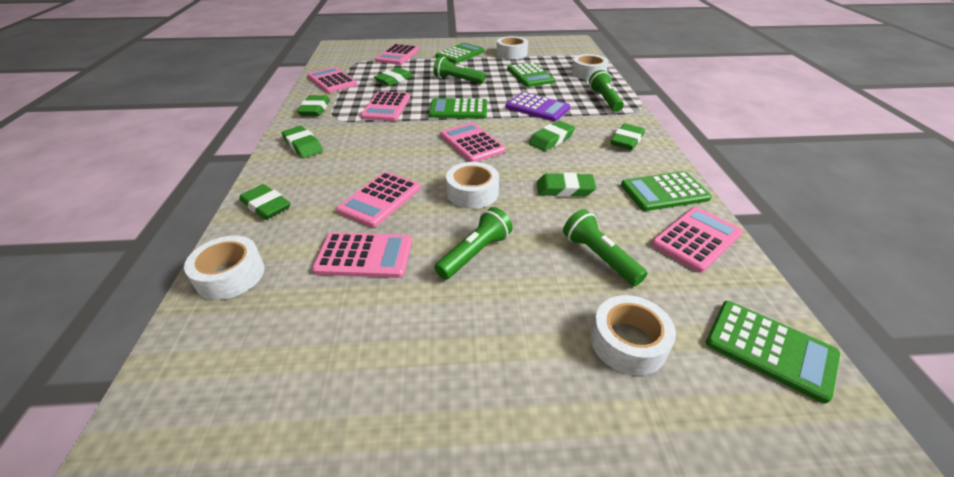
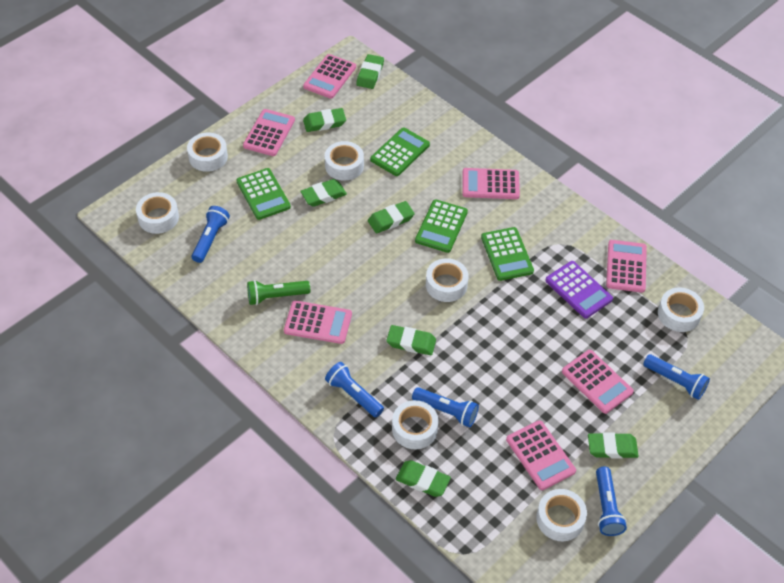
blue flashlight: none = 0 -> [192,206,230,263] [325,362,384,417] [412,387,479,427] [596,467,627,536] [643,354,710,400] = 5
green calculator: [429,98,487,119] [435,43,484,63] [507,62,555,87] [621,171,712,211] [706,301,840,404] = 5 -> [236,168,291,220] [370,128,430,176] [415,199,468,253] [481,227,534,281] = 4
green flashlight: [433,56,486,84] [435,207,513,280] [563,209,647,286] [589,70,624,112] = 4 -> [247,280,310,305] = 1
white tape: [184,236,265,300] [446,162,499,209] [497,36,528,59] [572,54,609,80] [591,295,676,376] = 5 -> [136,192,179,234] [187,133,228,172] [325,141,364,181] [392,400,438,449] [426,258,469,302] [536,489,587,541] [658,288,704,332] = 7

